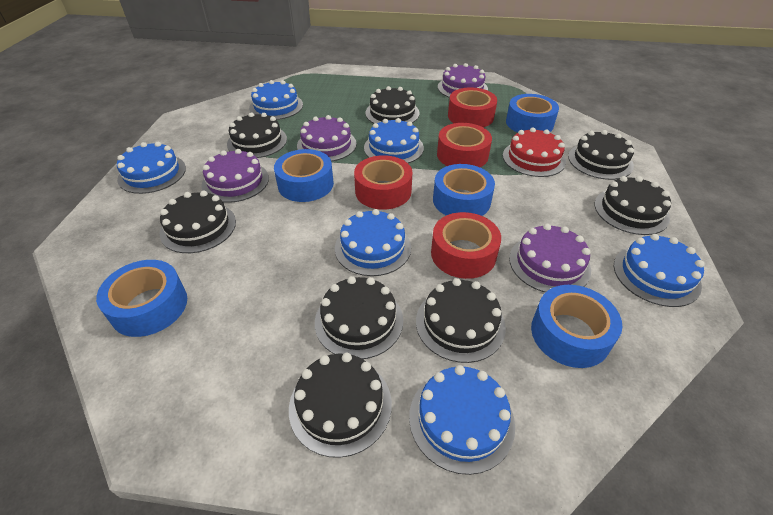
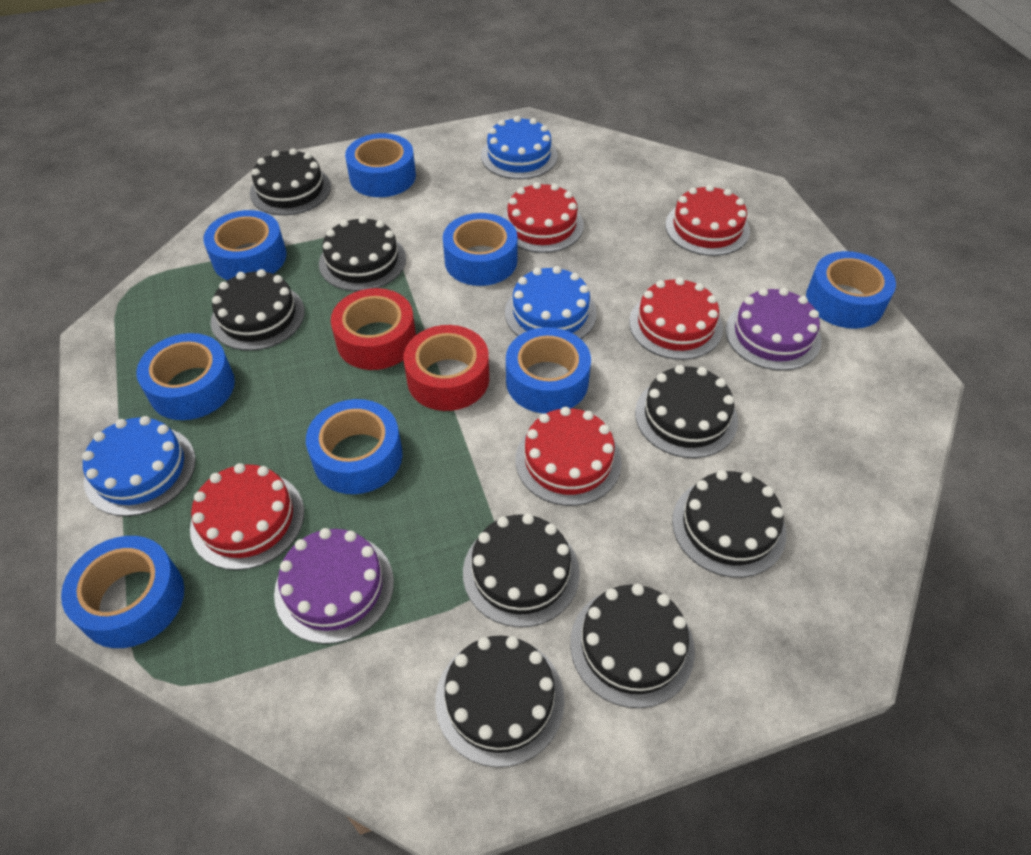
blue cake: [117,142,186,194] [249,80,303,120] [335,209,411,276] [364,118,424,163] [409,365,515,475] [614,234,705,307] = 6 -> [82,416,196,516] [481,116,557,179] [505,266,597,339] = 3
blue tape: [96,260,187,337] [274,149,334,202] [433,164,495,216] [506,94,559,133] [531,285,622,368] = 5 -> [61,536,184,648] [136,333,235,420] [203,210,287,280] [306,399,403,494] [345,133,416,197] [443,213,518,286] [506,327,591,414] [806,251,896,329] = 8
purple cake: [201,149,269,203] [297,115,356,162] [438,63,488,98] [509,224,591,293] = 4 -> [274,528,394,644] [725,288,821,371] = 2
red cake: [503,127,566,177] = 1 -> [190,463,304,570] [502,182,584,253] [516,406,622,506] [629,277,723,360] [665,185,750,256] = 5
red tape: [354,155,413,210] [431,212,501,279] [437,123,492,167] [448,88,497,127] = 4 -> [331,288,416,370] [403,325,489,411] = 2

